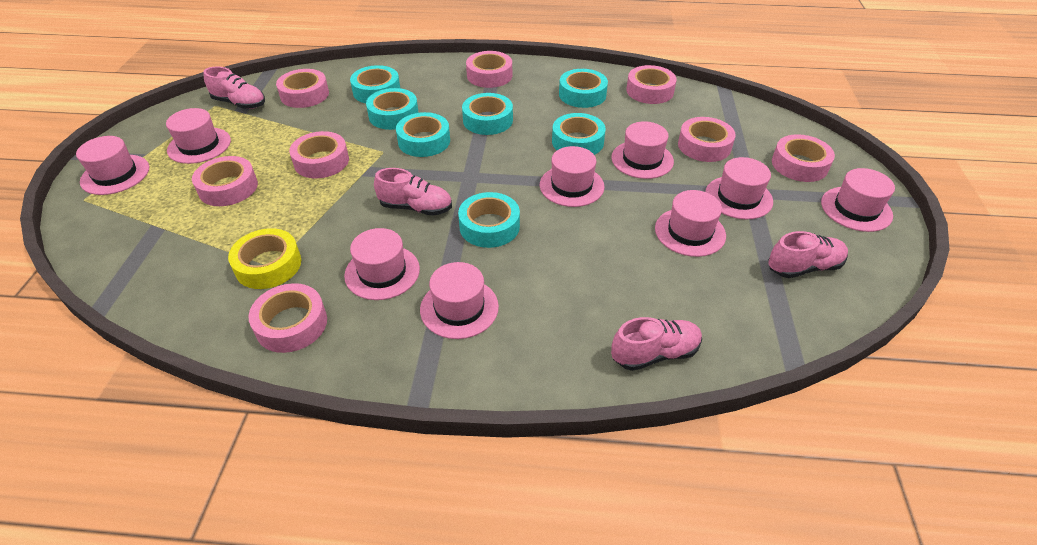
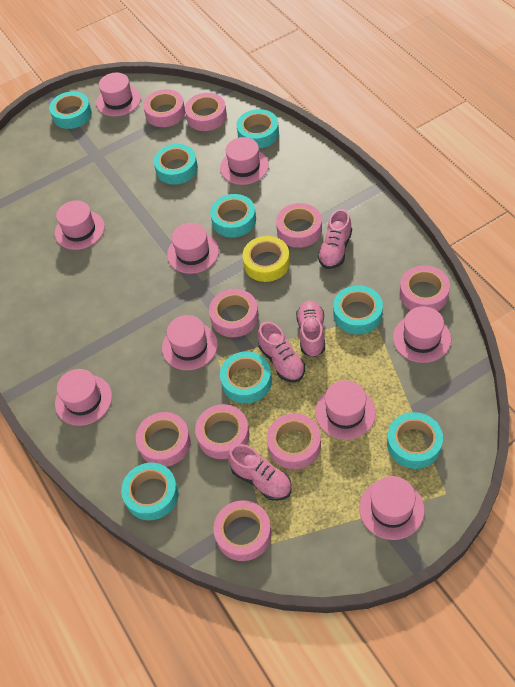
pink tape: [192,156,258,206] [248,283,327,353] [276,69,329,108] [289,131,349,178] [466,51,512,88] [626,65,677,104] [678,117,736,162] [772,134,835,182] = 8 -> [136,412,191,467] [143,89,185,127] [185,93,227,131] [195,404,250,459] [209,289,259,337] [213,500,272,561] [267,413,321,469] [276,203,322,248] [400,265,450,311] = 9
turquoise tape: [350,65,400,103] [366,88,419,130] [396,112,450,157] [458,192,520,248] [462,93,513,135] [552,113,606,155] [559,69,608,108] = 7 -> [49,91,92,129] [121,463,179,521] [154,144,198,185] [210,194,256,238] [220,351,272,404] [237,109,279,149] [333,285,383,335] [387,412,443,469] = 8

